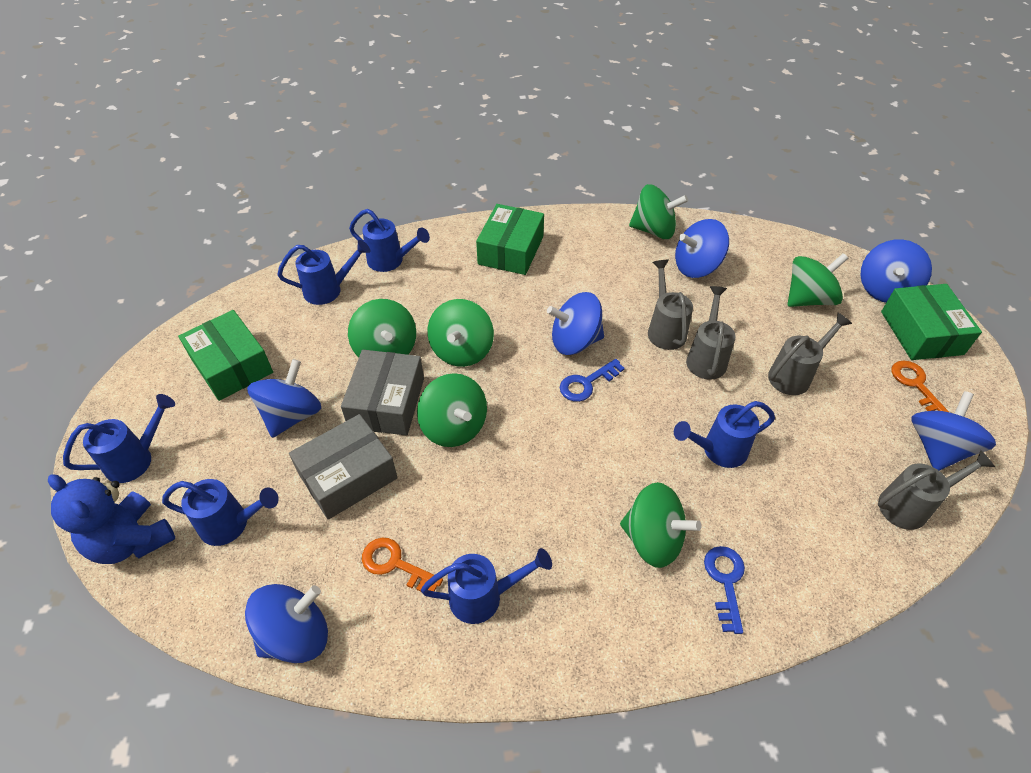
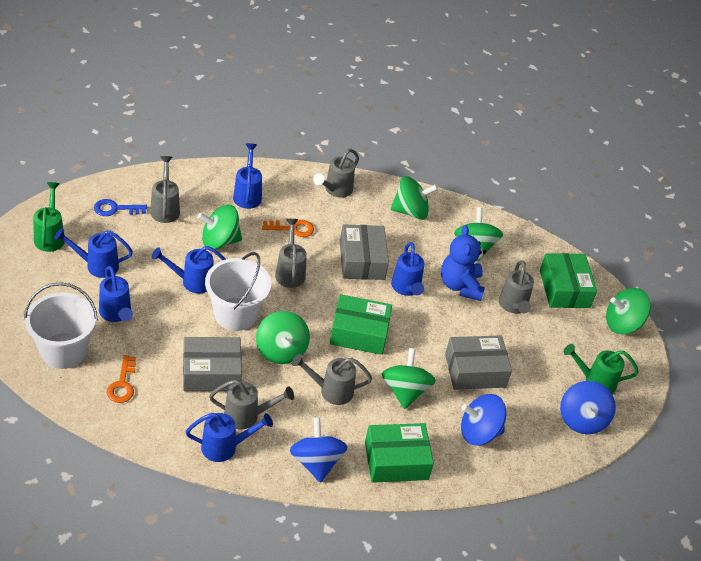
blue key: [560,359,625,402] [704,546,745,634] = 2 -> [94,199,147,216] = 1
blue spinning top: [245,584,328,663] [247,359,321,438] [547,292,604,355] [675,219,729,278] [860,239,932,303] [912,391,996,471] = 6 -> [290,417,348,483] [461,394,506,446] [560,381,616,434] = 3
green watering can: none = 0 -> [33,182,65,252] [564,344,639,393] = 2
grey box: [289,414,398,520] [341,350,424,436] = 2 -> [183,337,242,391] [340,224,389,280] [445,336,512,390] = 3
grey watering can: [648,260,693,350] [686,286,736,380] [768,313,852,395] [878,450,995,530] = 4 -> [150,156,180,223] [209,380,294,429] [275,219,307,288] [292,354,372,405] [313,149,359,198] [499,260,534,313] = 6
white bucket: none = 0 -> [24,282,98,369] [205,252,271,331] = 2

